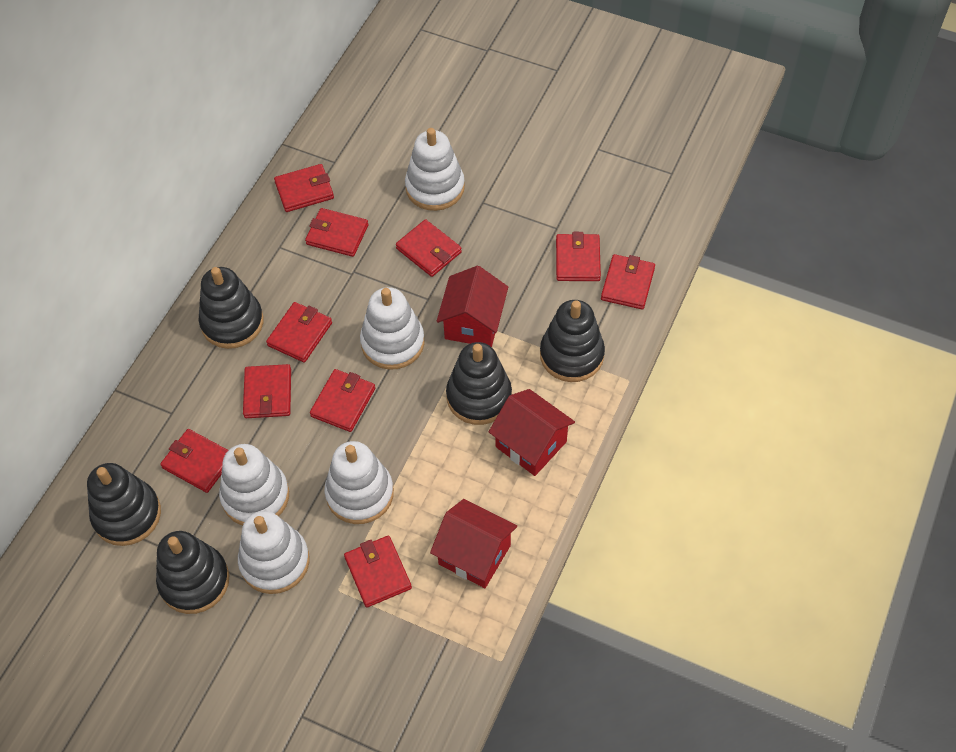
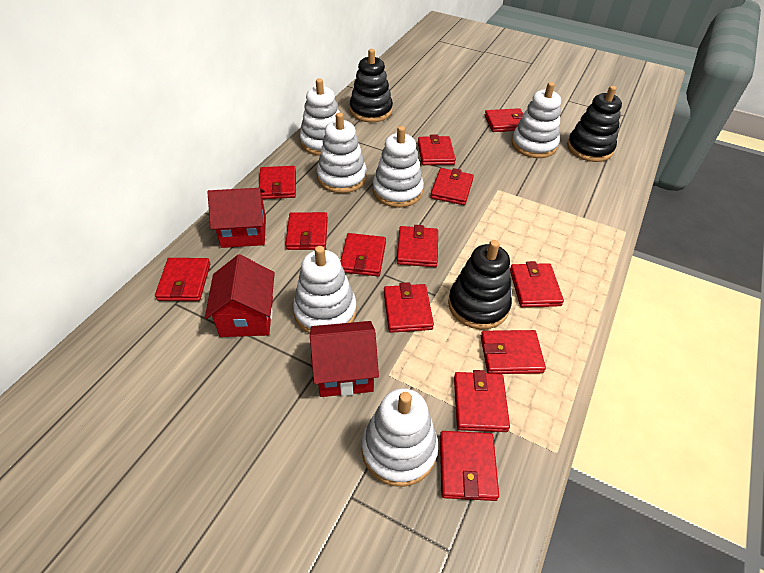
black stacking toy: [87,463,161,546] [156,531,229,614] [199,267,264,349] [446,342,512,425] [540,300,605,382] = 5 -> [350,49,393,122] [448,240,512,330] [567,86,622,162] = 3
red wallet: [160,429,228,493] [243,364,291,418] [266,302,332,363] [274,164,334,212] [305,208,368,257] [310,369,375,432] [344,536,412,607] [396,219,462,277] [556,232,601,281] [601,254,655,309] = 10 -> [155,258,210,301] [259,166,296,199] [285,212,328,250] [340,233,386,276] [384,282,434,333] [397,225,438,267] [418,134,456,165] [430,168,474,205] [440,431,499,501] [454,370,510,432] [481,330,546,374] [485,108,524,132] [510,261,564,307] = 13
white stacking toy: [219,444,289,525] [238,511,310,594] [324,441,394,524] [360,287,424,370] [405,128,465,211] = 5 -> [293,246,357,334] [300,78,340,156] [317,112,367,193] [362,388,438,487] [373,126,424,208] [511,82,561,158] = 6

